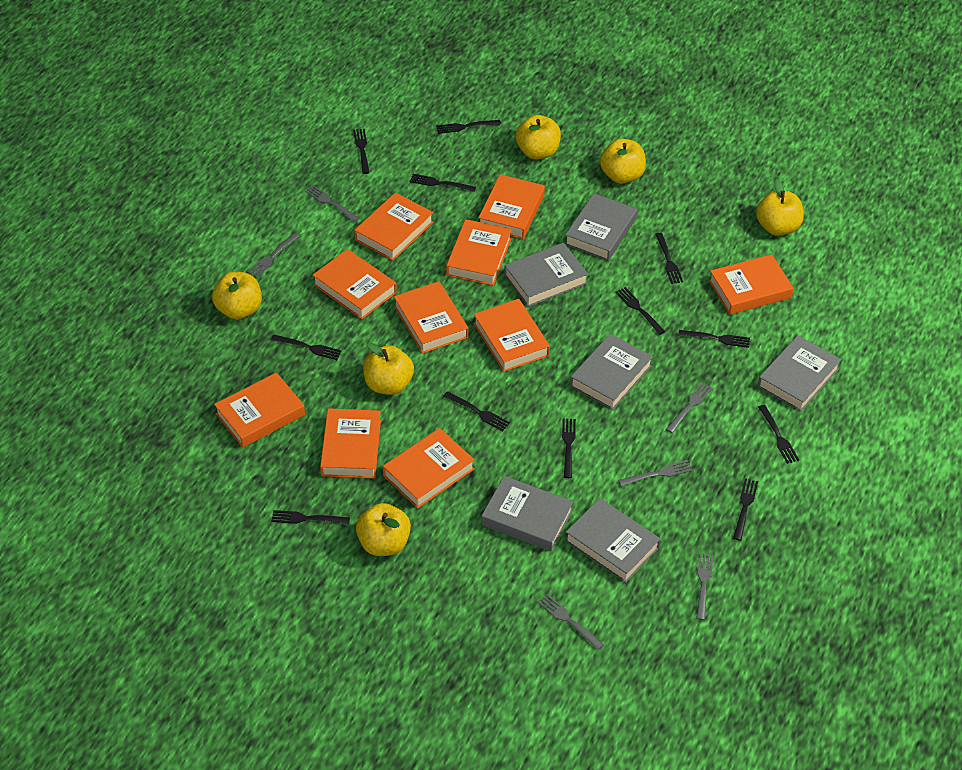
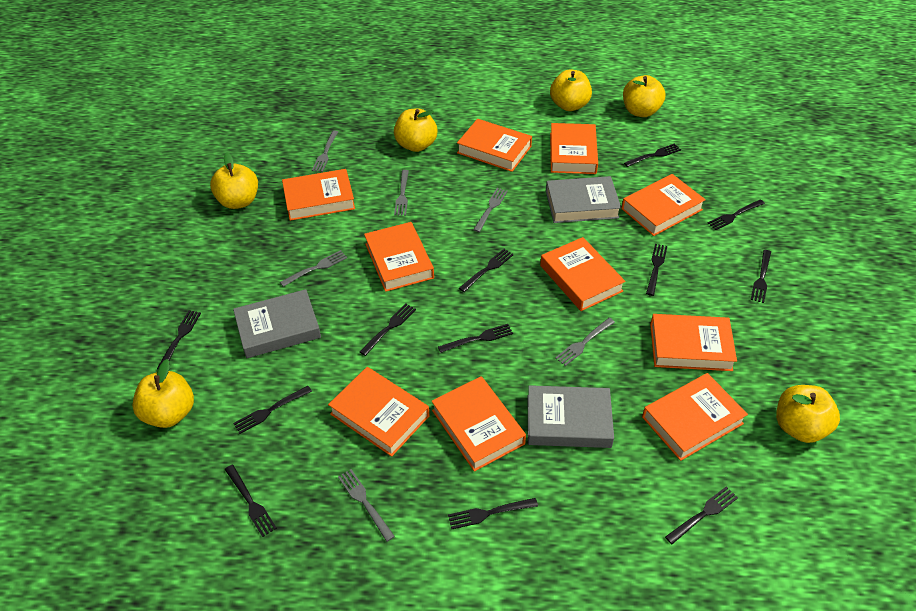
grey book: [481,476,573,551] [504,243,588,307] [565,193,637,261] [565,498,661,583] [570,334,653,410] [758,335,841,412] = 6 -> [233,289,321,358] [528,385,614,448] [546,176,621,223] = 3

